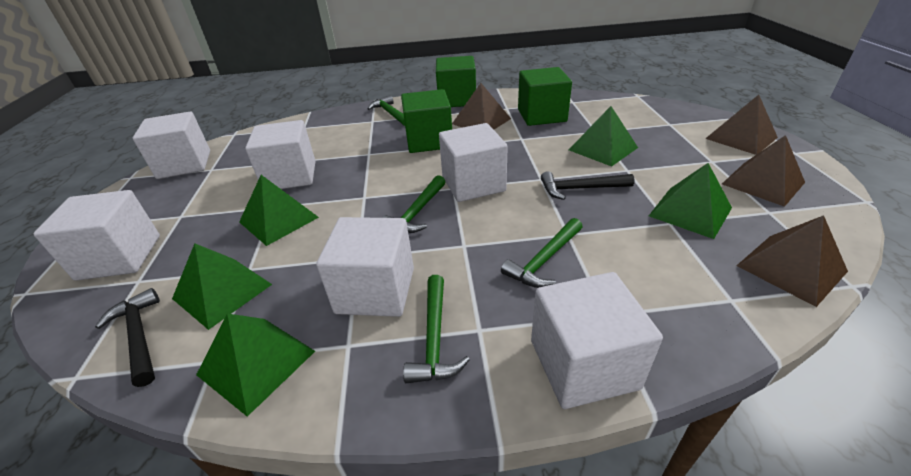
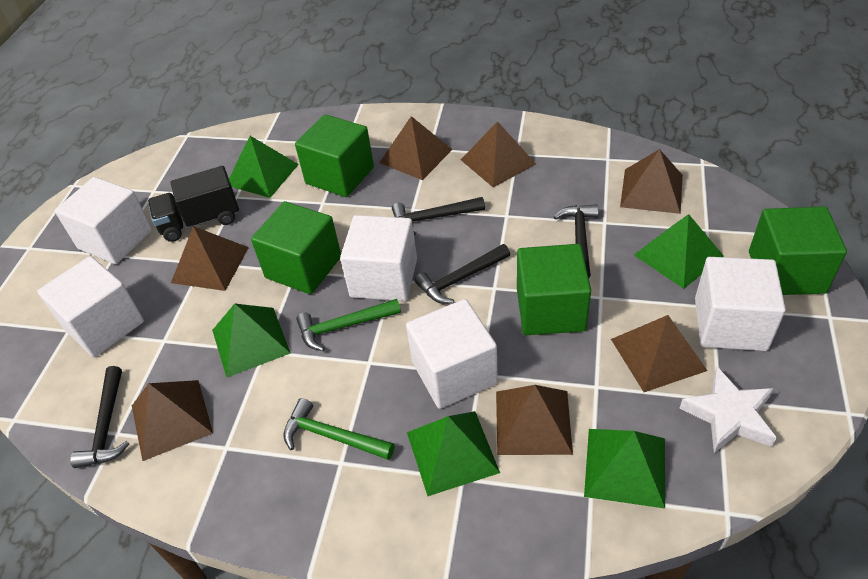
black hammer: [95,288,160,387] [541,171,635,200] = 2 -> [70,366,129,468] [392,197,485,235] [415,244,510,304] [554,204,599,277] = 4
black truck: none = 0 -> [148,166,239,242] = 1
brown pyramid: [452,83,511,130] [705,95,778,155] [722,135,805,207] [736,215,848,307] = 4 -> [132,380,213,461] [171,226,249,291] [379,116,452,180] [461,121,536,187] [496,385,573,455] [611,315,707,392] [620,149,683,214] = 7
green cube: [401,89,452,153] [436,56,476,107] [518,67,572,126] = 3 -> [251,201,341,294] [295,114,374,197] [517,244,591,335] [749,206,847,295] = 4
green hammer: [368,95,405,126] [382,175,445,233] [403,275,470,383] [501,218,583,288] = 4 -> [283,398,394,460] [296,299,401,351] = 2
white cube: [33,190,160,281] [133,112,210,179] [245,120,315,189] [316,217,414,317] [439,123,508,202] [531,272,663,409] = 6 -> [37,256,144,358] [55,177,152,264] [340,215,417,301] [406,299,498,409] [695,257,786,351] = 5
white star: none = 0 -> [680,367,777,453] = 1

